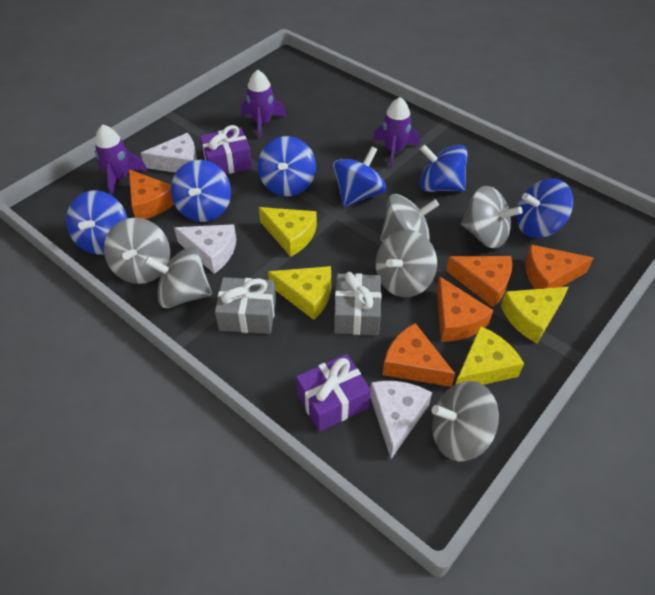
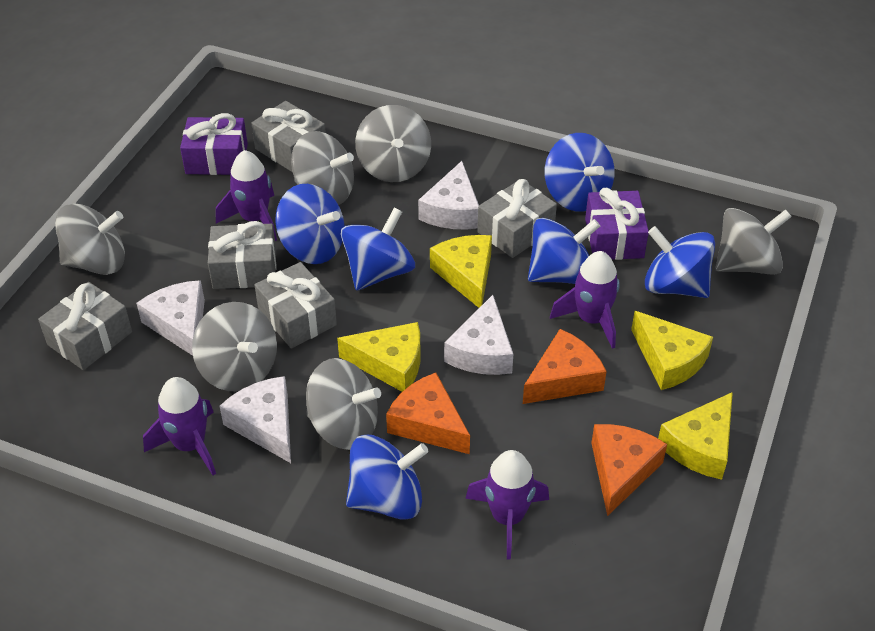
grey gift: [215,277,276,334] [334,272,381,335] = 2 -> [38,282,132,370] [208,221,277,289] [251,101,326,172] [254,262,337,349] [477,179,557,258] = 5
orange cheese: [129,169,174,219] [383,323,455,387] [436,276,493,342] [446,256,512,307] [525,245,594,289] = 5 -> [386,373,470,454] [523,329,607,404] [591,424,667,516] = 3
purple rocket: [95,124,148,197] [241,69,286,140] [373,97,420,168] = 3 -> [143,377,216,475] [216,150,277,241] [465,450,549,560] [550,251,620,349] = 4
white cheese: [141,133,197,173] [174,224,236,274] [370,381,432,459] = 3 -> [136,280,205,356] [220,376,291,463] [418,161,479,229] [444,295,513,375] = 4

